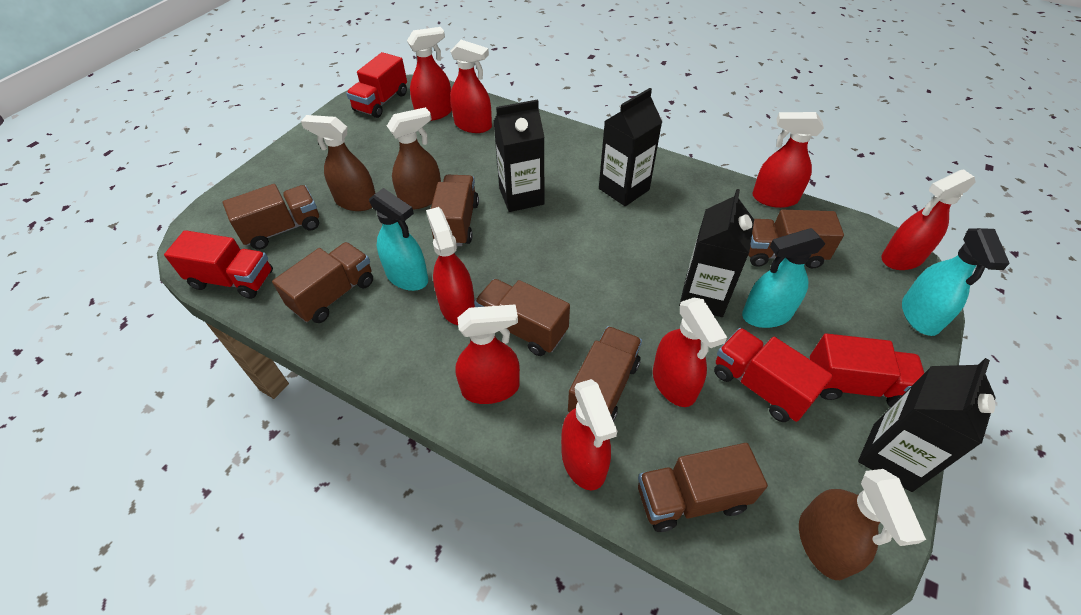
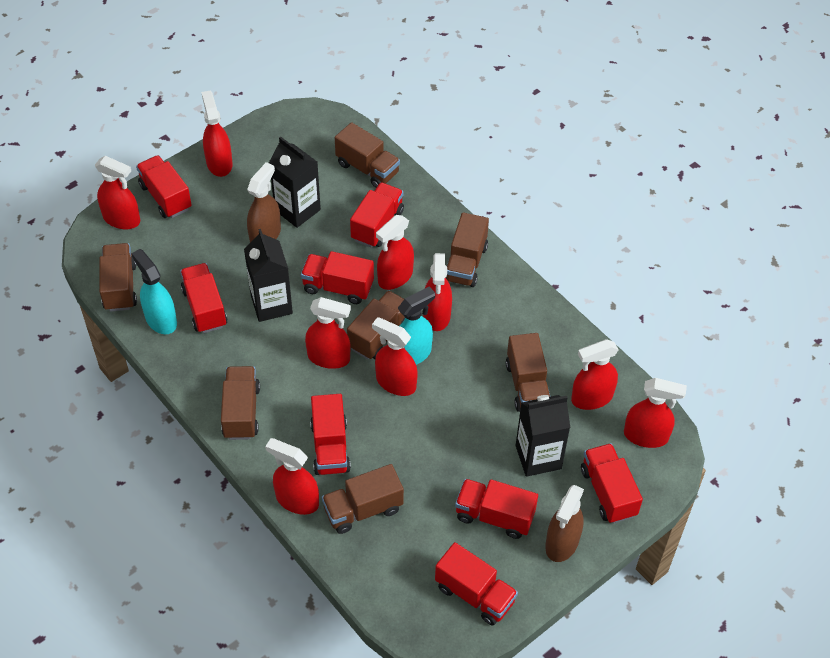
black carton: [493,99,545,212] [599,88,662,206] [679,189,754,317] [858,358,996,492] = 4 -> [244,229,293,322] [269,136,321,228] [516,395,570,477] = 3
brown spray bottle: [301,115,376,211] [387,107,441,209] [799,469,926,580] = 3 -> [247,162,281,242] [545,485,584,562] = 2
red spray bottle: [407,27,452,121] [426,207,475,325] [450,40,492,133] [455,304,520,404] [561,379,617,490] [653,298,727,407] [752,112,824,208] [882,169,975,270] = 8 -> [95,156,140,230] [201,91,233,177] [265,438,319,515] [305,297,351,369] [372,317,418,396] [376,215,414,290] [423,253,452,331] [571,339,619,410] [624,378,687,448] = 9
red truck: [164,230,273,299] [346,52,407,118] [714,328,833,422] [810,333,924,407] = 4 -> [136,155,192,218] [180,263,227,333] [301,251,374,304] [310,394,351,475] [350,182,404,248] [435,542,518,625] [455,479,538,539] [581,443,643,523] = 8
turquoise spray bottle: [369,188,428,291] [742,228,825,328] [902,228,1010,336] = 3 -> [132,249,177,334] [398,287,435,365] = 2

